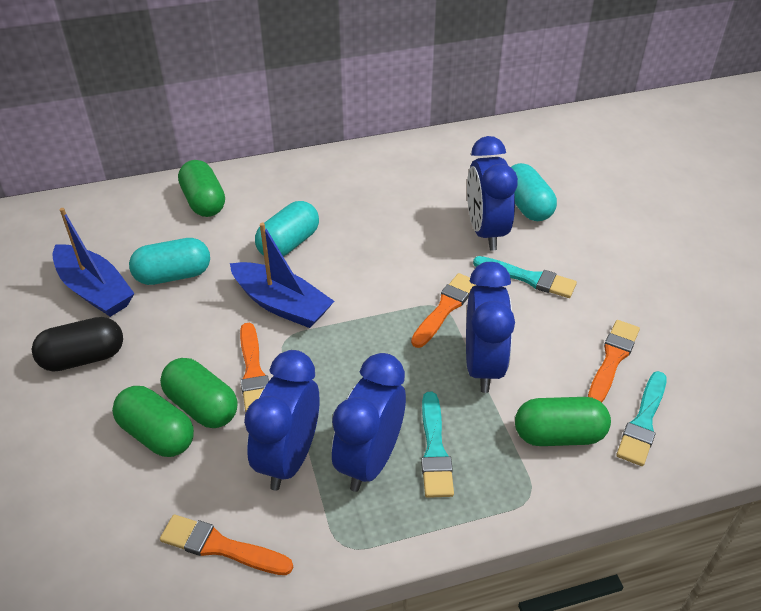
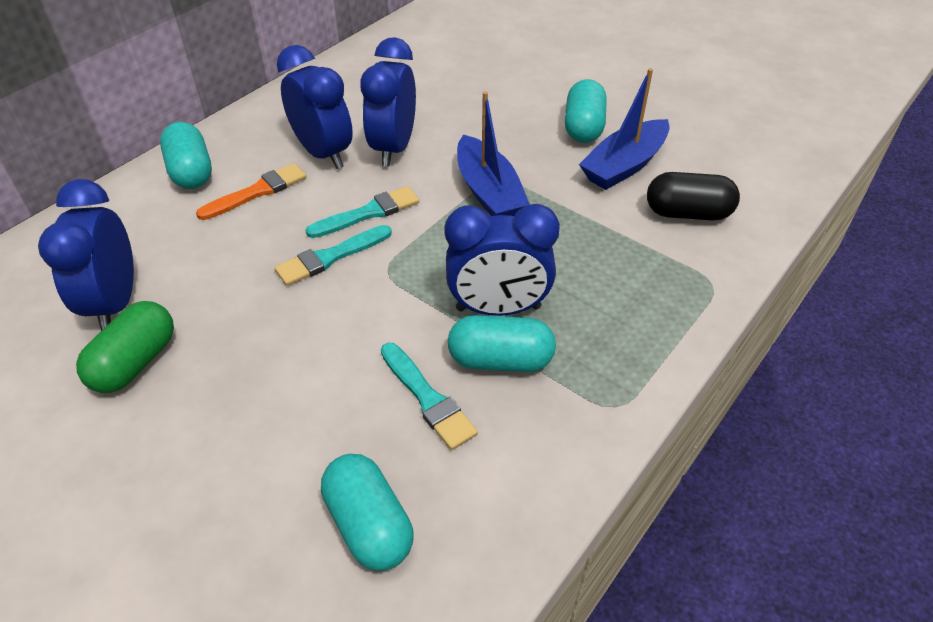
green capsule: [112,386,194,457] [160,358,237,428] [178,160,225,217] [515,397,611,446] = 4 -> [76,301,174,393] = 1
orange brush: [160,514,293,575] [240,323,269,412] [411,273,476,348] [588,320,640,402] = 4 -> [196,163,306,220] = 1
turquoise capsule: [129,238,210,285] [255,201,319,256] [511,163,557,221] = 3 -> [160,122,212,189] [321,454,414,571] [448,315,556,372] [565,79,607,143] = 4

